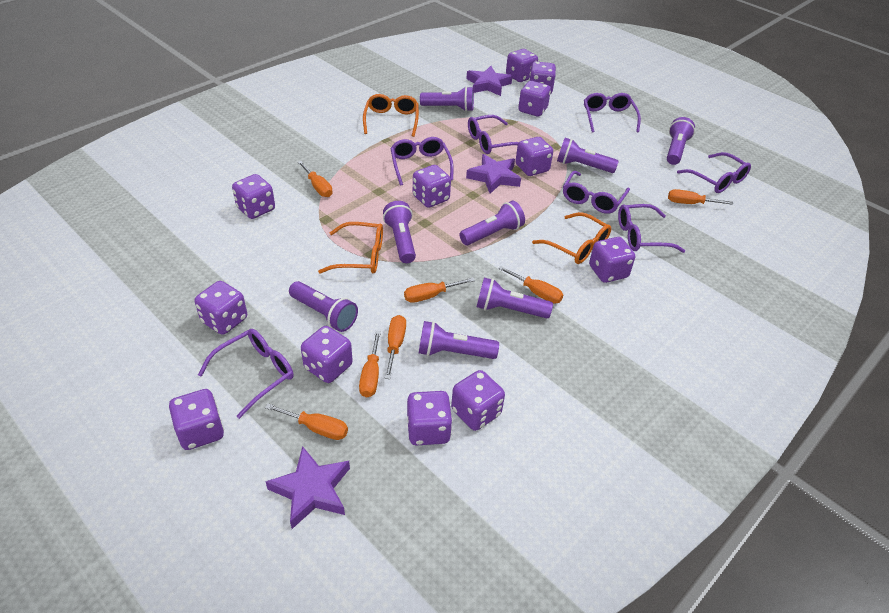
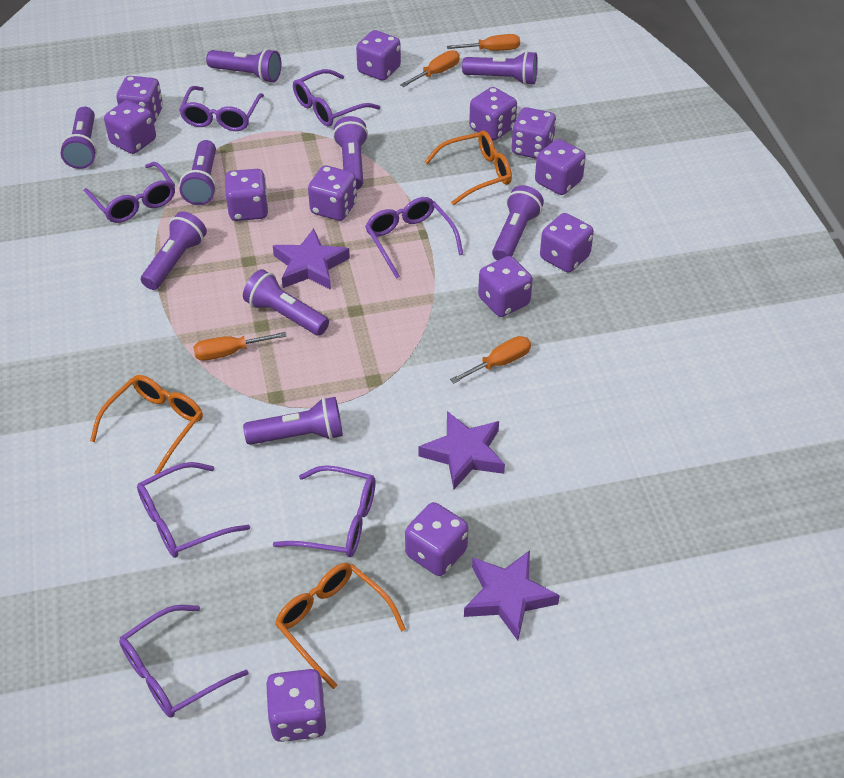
orange screwdriver: [265,403,348,440] [298,161,333,197] [359,331,381,397] [385,315,406,379] [404,277,475,303] [498,266,563,303] [668,189,733,205] = 7 -> [193,332,286,361] [400,50,460,87] [447,34,520,51] [450,336,531,383] = 4
purple flashlight: [289,281,358,332] [383,201,416,263] [419,321,499,359] [420,86,474,111] [459,200,525,245] [477,278,553,318] [557,138,619,173] [667,117,695,165] = 8 -> [60,107,97,169] [141,211,207,290] [179,140,216,205] [206,48,281,83] [243,269,329,336] [243,397,343,445] [333,116,368,190] [462,51,538,85] [492,185,544,261] = 9

